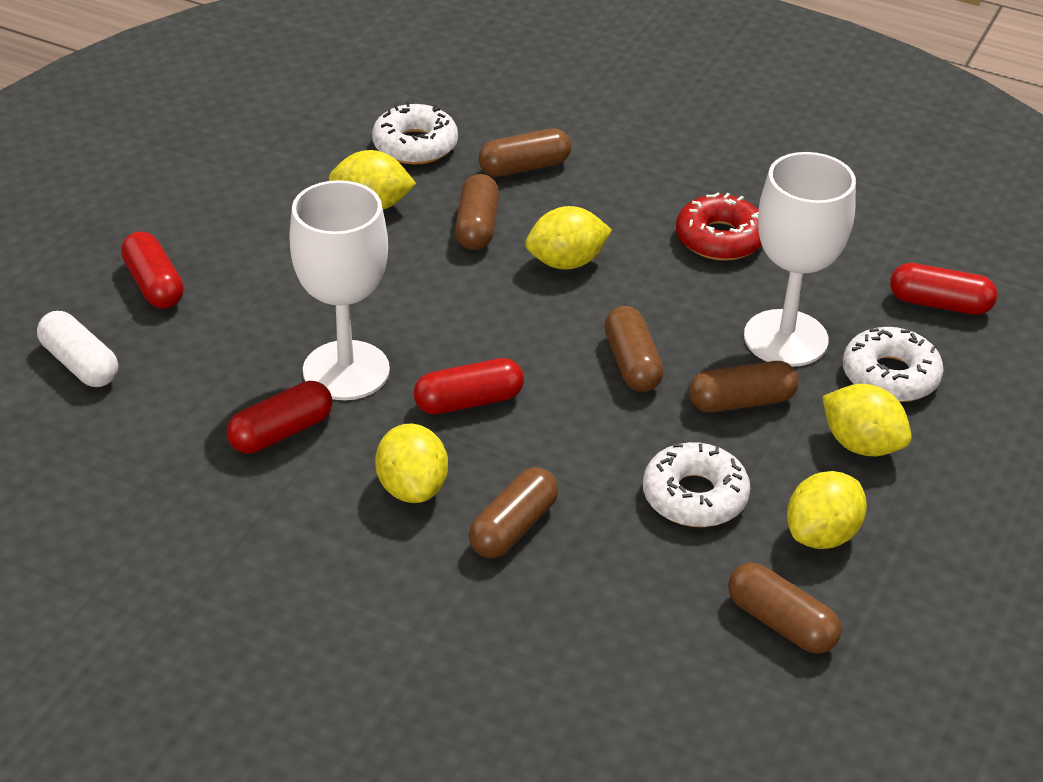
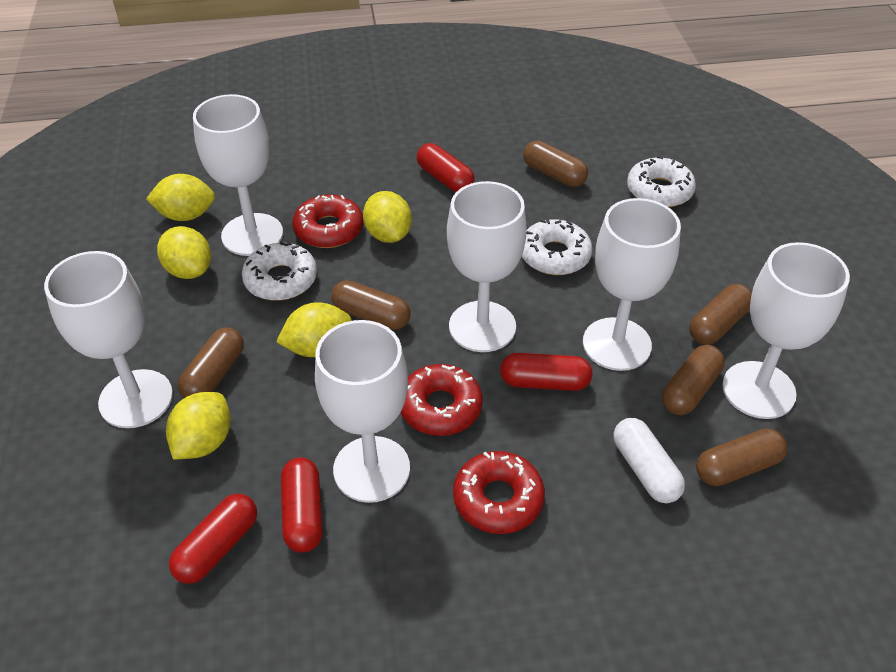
red donut: [676,193,762,261] = 1 -> [292,195,363,248] [401,364,483,436] [453,451,545,534] = 3
white goblet: [289,180,390,400] [744,152,856,367] = 2 -> [44,251,173,428] [193,94,283,256] [315,320,410,503] [447,181,527,352] [583,198,681,371] [722,242,850,419] = 6

